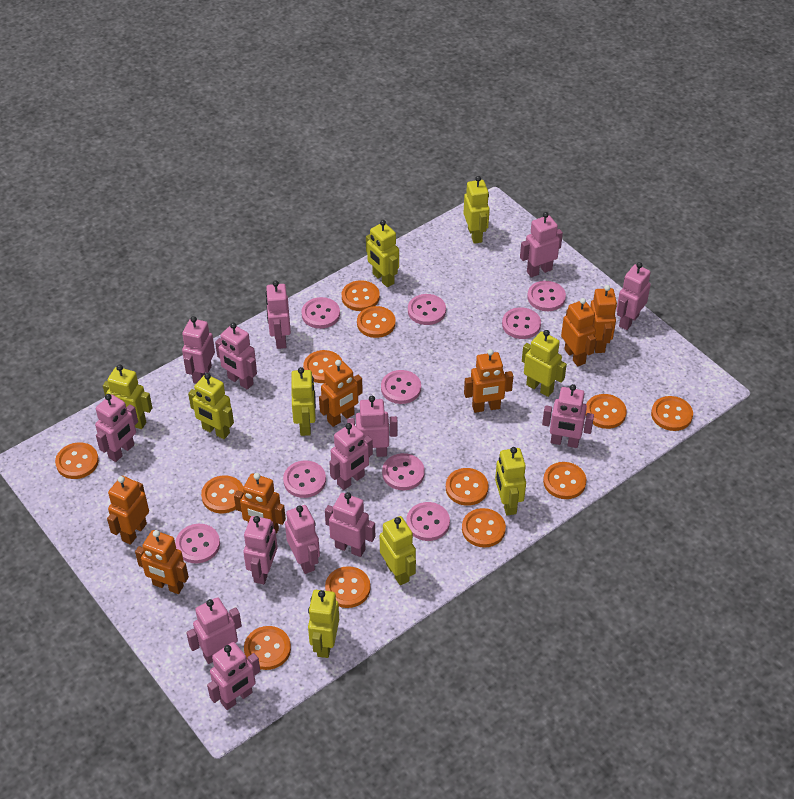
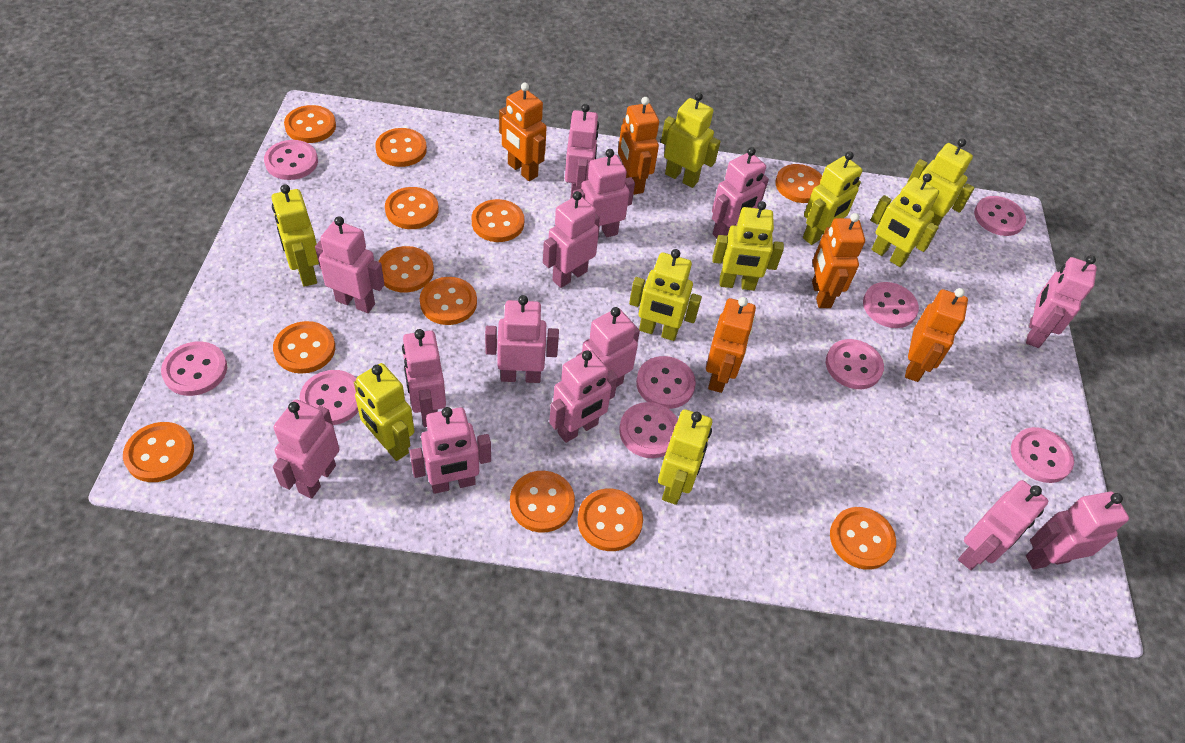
orange robot: [107,476,149,545] [135,530,189,594] [234,473,286,534] [319,360,363,427] [464,349,513,413] [561,298,596,367] [590,285,617,353] = 7 -> [499,83,547,181] [618,97,659,195] [706,297,756,393] [812,213,865,308] [905,288,968,382] = 5

